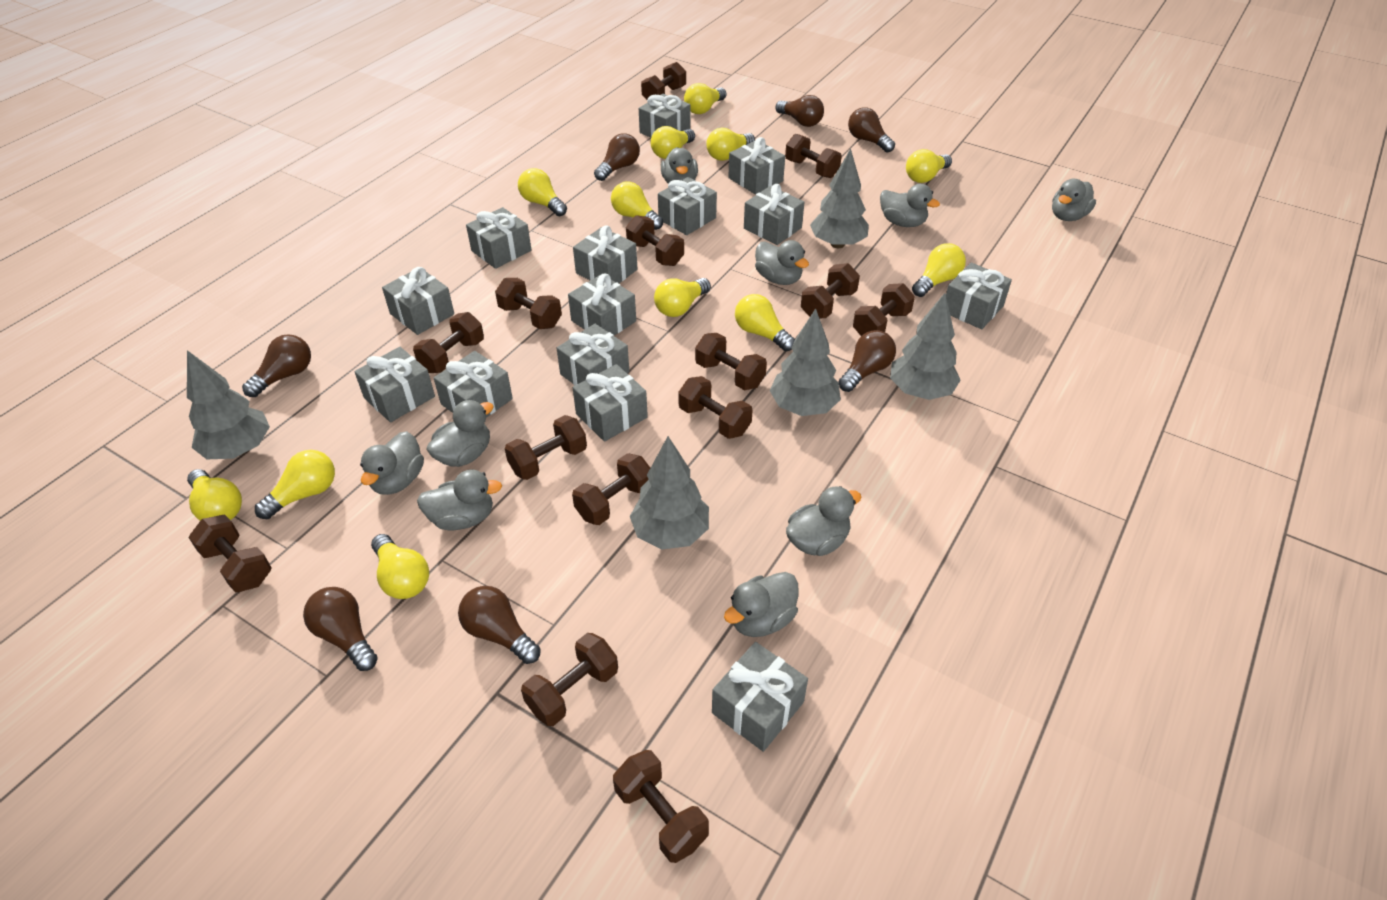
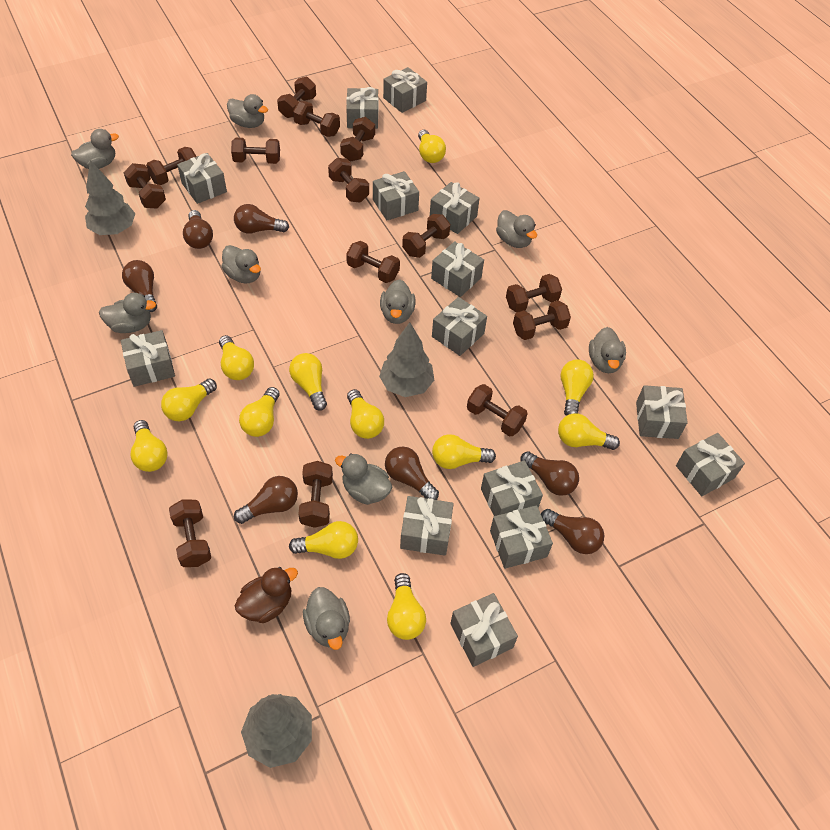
brown duck: none = 0 -> [235,567,298,623] = 1
grey tree: [187,350,270,459] [630,436,709,550] [770,308,841,416] [810,148,869,248] [890,293,961,400] = 5 -> [85,160,136,235] [241,694,312,768] [379,322,434,397] = 3

